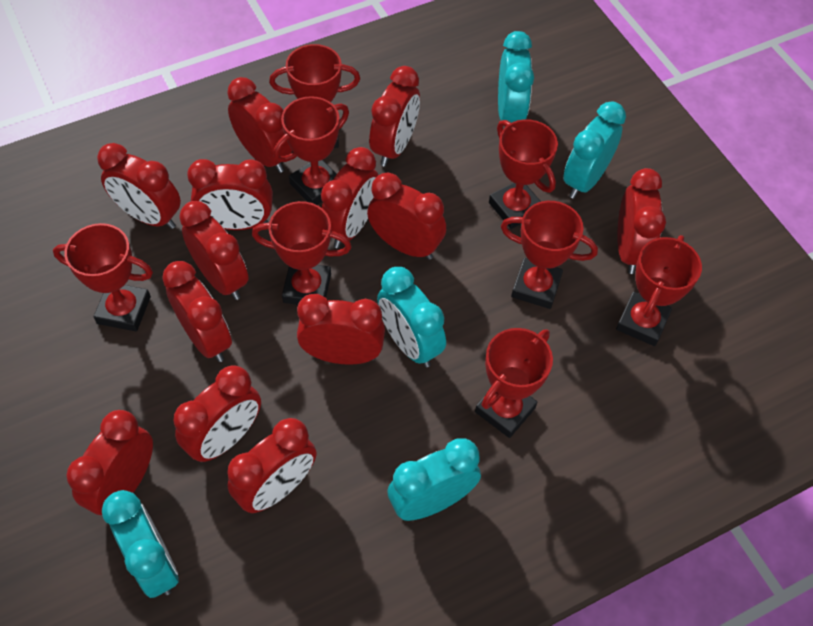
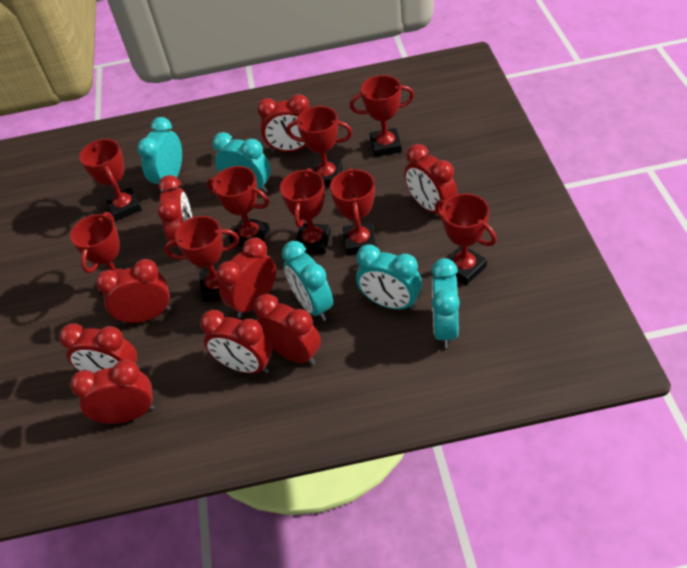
red clock: [67,410,153,515] [97,143,181,229] [162,261,232,362] [174,365,261,462] [179,201,249,300] [187,159,273,230] [227,77,292,173] [227,418,317,513] [297,294,385,365] [321,147,378,248] [367,173,446,260] [369,66,420,166] [617,168,666,274] = 13 -> [59,324,137,373] [70,360,154,424] [96,259,171,324] [157,175,192,247] [200,310,272,374] [217,238,276,318] [254,294,321,365] [257,94,309,152] [404,144,457,213] = 9
red trophy: [53,223,153,331] [252,201,352,305] [269,44,360,148] [273,96,349,205] [475,328,553,438] [489,119,558,229] [501,201,598,309] [616,235,702,346] = 8 -> [70,212,132,295] [79,139,142,221] [164,216,239,302] [207,166,270,247] [280,168,331,254] [286,106,353,186] [330,168,377,255] [350,75,414,157] [435,193,497,285] = 9

